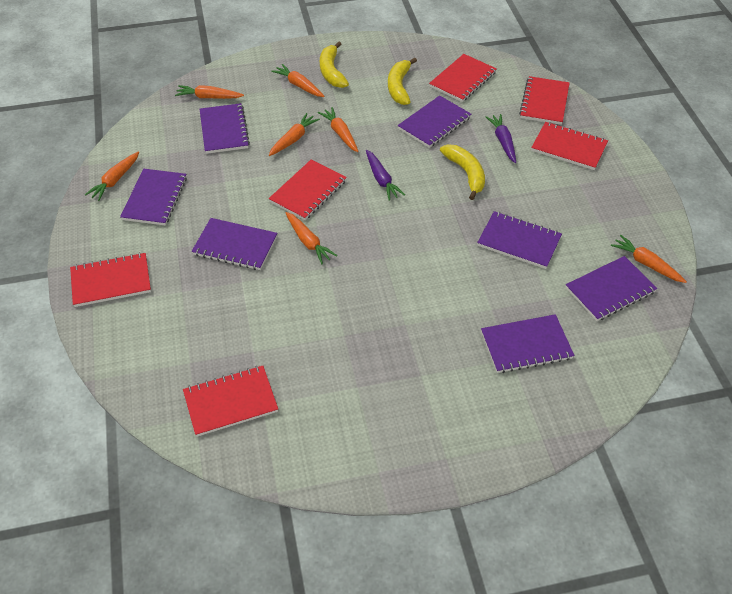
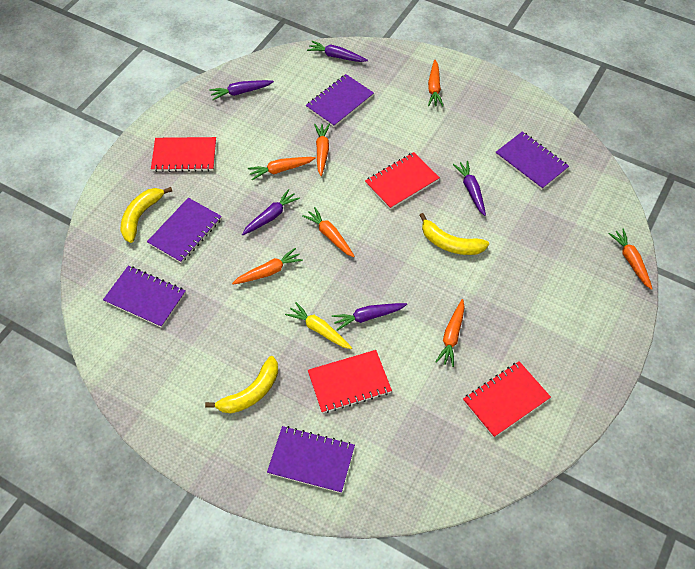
purple carrot: [366,150,405,201] [486,114,516,163] = 2 -> [209,80,274,100] [242,189,300,235] [307,41,368,62] [332,303,407,331] [453,161,486,216] = 5
purple notebook: [120,169,187,226] [192,218,277,270] [200,103,250,154] [398,96,471,148] [477,211,562,269] [481,314,574,373] [566,256,657,321] = 7 -> [103,266,186,328] [147,198,222,263] [267,426,355,493] [306,74,374,127] [495,131,569,190] = 5
red notebook: [70,253,151,307] [183,366,278,437] [269,160,347,220] [429,54,497,102] [519,76,570,125] [531,122,608,170] = 6 -> [151,137,216,172] [308,350,392,413] [365,152,440,209] [463,361,551,438] = 4
yellow carrot: none = 0 -> [285,302,352,349] = 1

